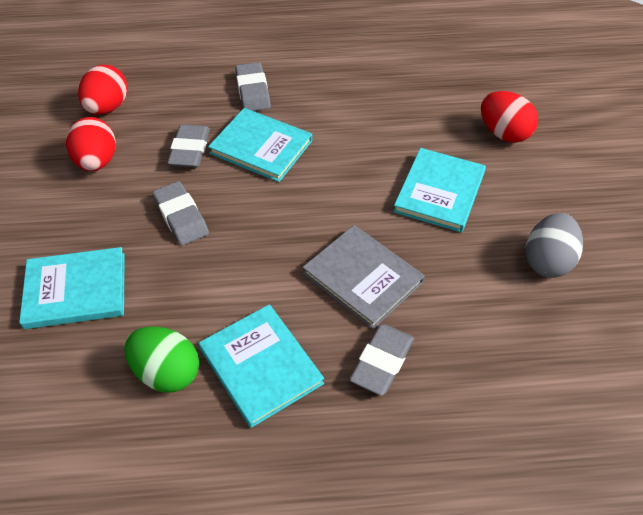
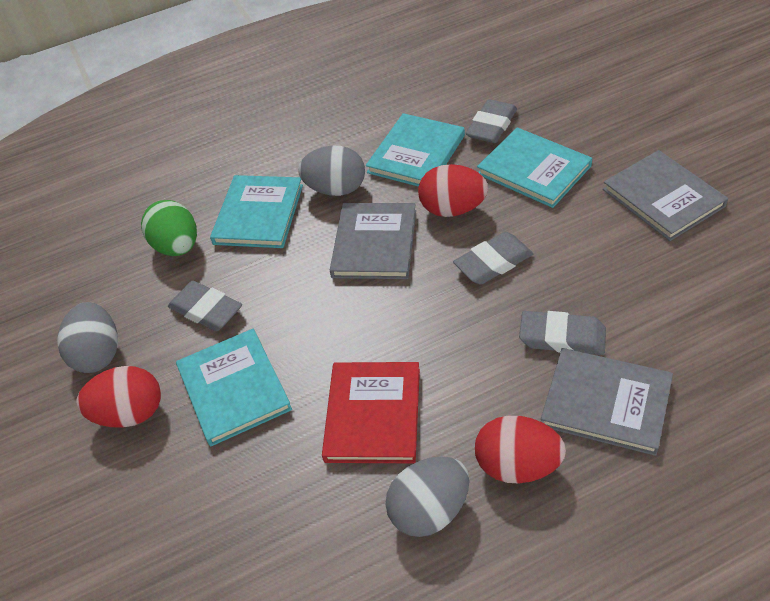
grey book: [303,225,425,329] = 1 -> [330,203,416,279] [541,348,673,456] [603,150,728,241] = 3
grey egg: [526,213,583,278] = 1 -> [57,302,118,373] [298,146,365,196] [386,457,469,537] = 3
red book: none = 0 -> [322,362,420,463] = 1

